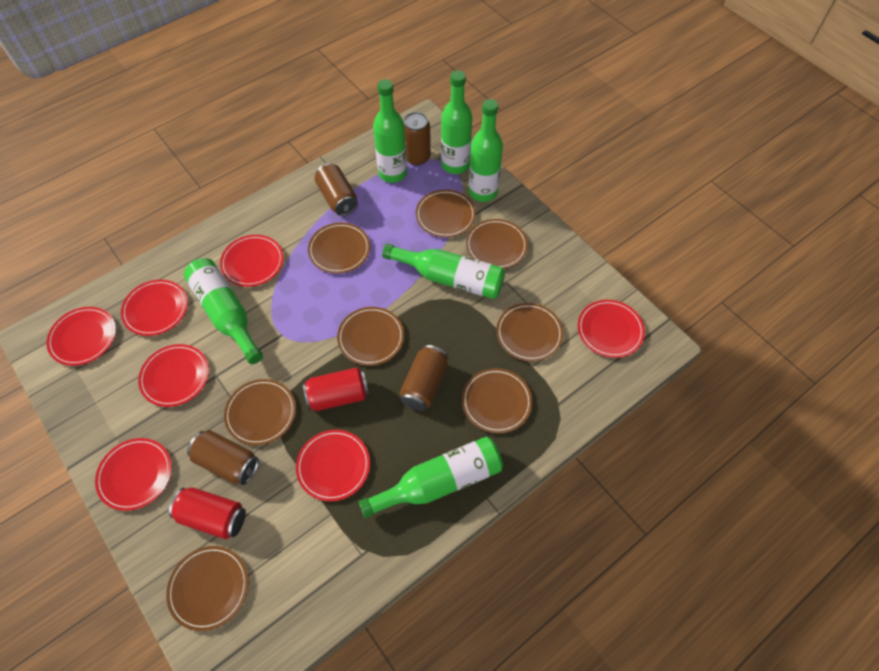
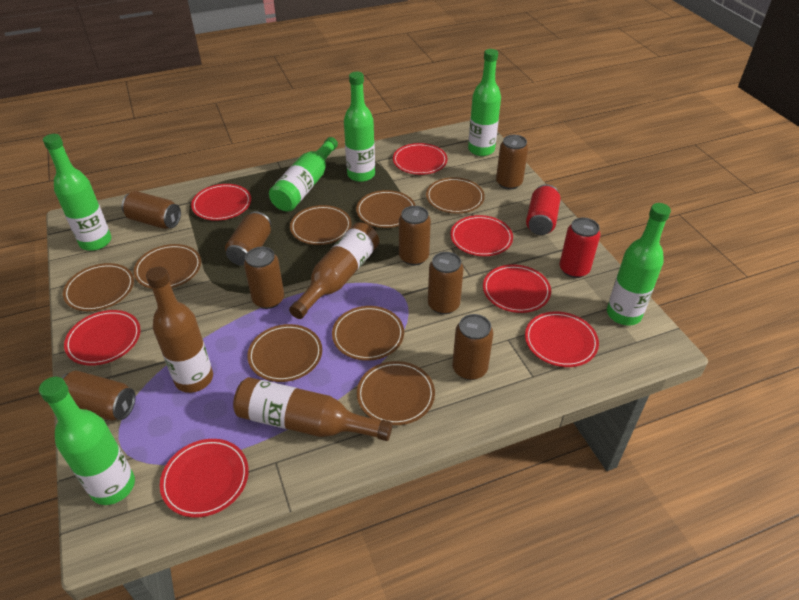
brown bottle: none = 0 -> [146,267,213,393] [233,377,392,441] [289,222,379,319] = 3
brown can: [187,430,259,485] [315,163,358,216] [399,345,448,411] [403,112,431,165] = 4 -> [61,371,136,421] [121,191,181,229] [225,211,271,266] [244,247,284,309] [399,206,431,265] [428,252,464,314] [452,314,493,380] [496,135,528,190] = 8

